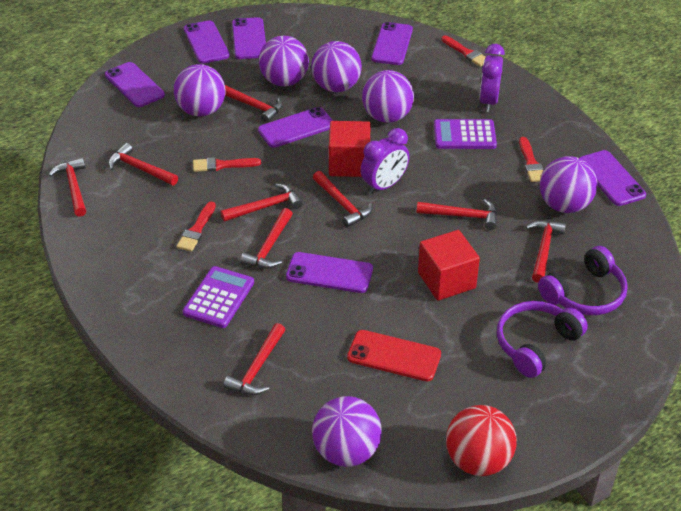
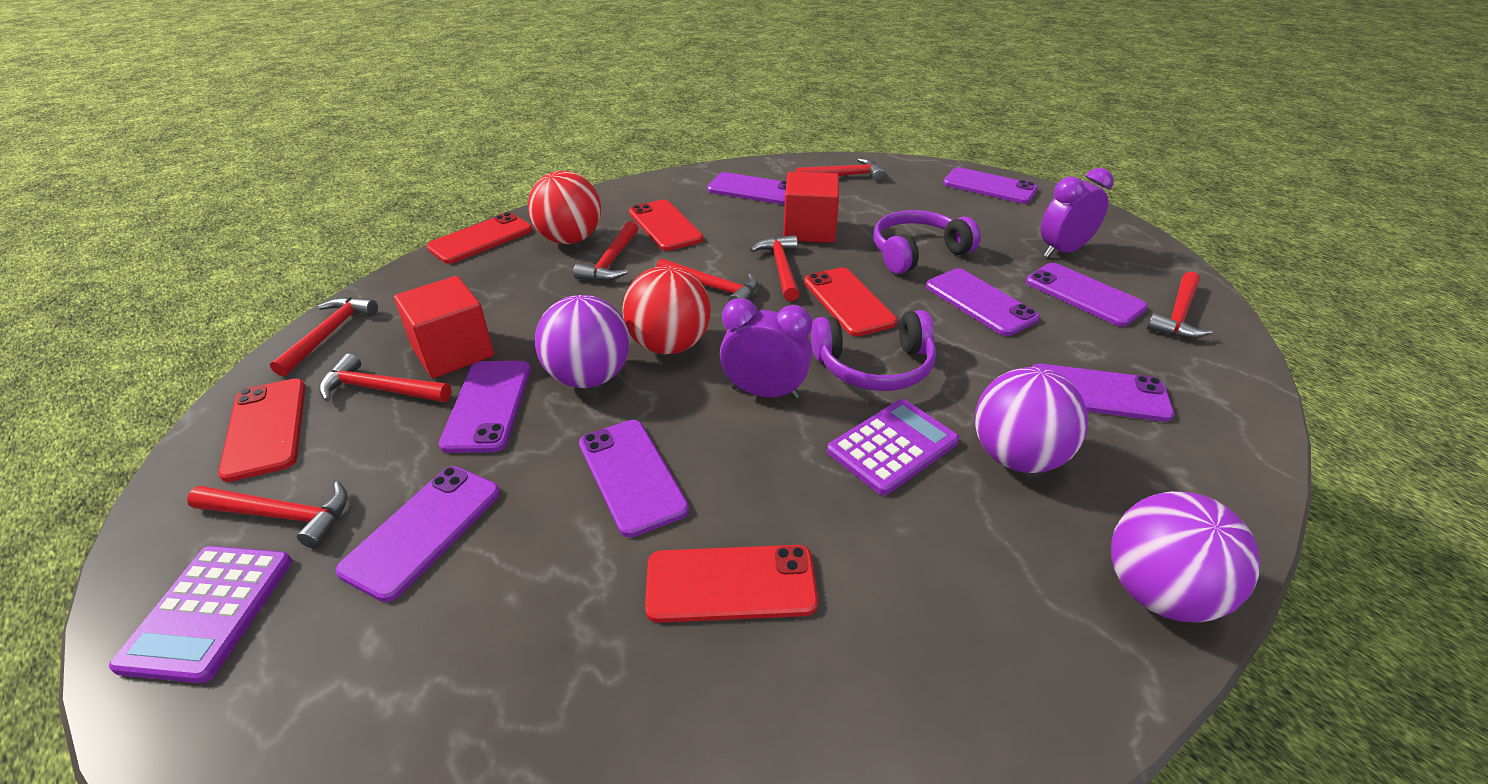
purple ball: [174,64,225,116] [259,36,309,87] [311,41,362,92] [312,396,382,467] [362,70,414,123] [540,156,597,213] = 6 -> [535,295,630,388] [975,367,1088,473] [1111,491,1260,622] = 3
purple phone: [105,62,165,107] [184,20,230,64] [232,17,266,59] [258,107,333,148] [286,252,373,293] [372,22,413,65] [580,150,646,206] = 7 -> [336,466,500,602] [439,361,531,453] [579,420,689,537] [707,172,787,205] [926,268,1040,336] [943,167,1038,204] [1026,263,1148,327] [1032,363,1174,422] = 8
red ball: [446,405,517,476] = 1 -> [528,171,601,244] [622,266,711,354] = 2
red brush: [176,201,216,252] [193,157,261,172] [441,36,485,67] [519,137,543,182] = 4 -> none = 0
red hammer: [49,158,86,217] [108,143,178,186] [221,183,303,222] [223,323,285,395] [225,85,283,123] [240,208,293,269] [313,171,373,228] [416,199,497,230] [526,220,566,283] = 9 -> [187,481,348,549] [270,297,378,377] [319,354,451,402] [573,221,638,281] [656,258,758,302] [750,235,799,301] [795,158,885,181] [1147,271,1213,339] = 8
red phone: [347,330,441,382] = 1 -> [218,379,305,482] [427,212,533,264] [629,200,704,251] [645,545,818,623] [804,267,897,337] = 5

